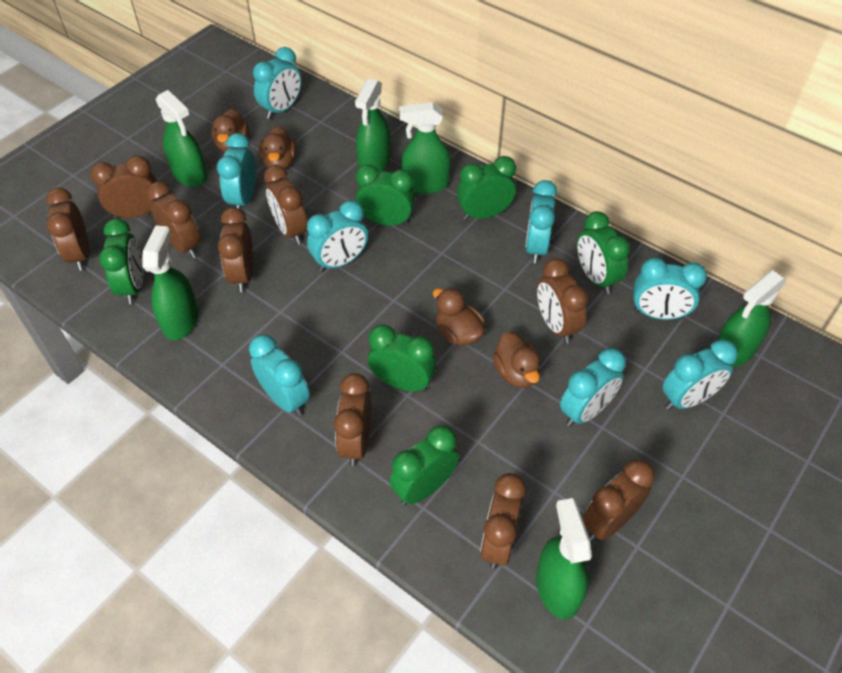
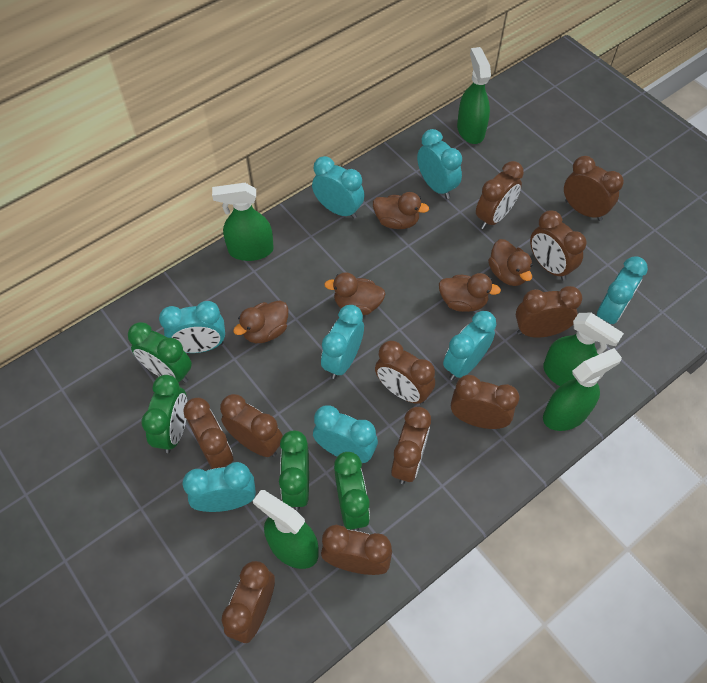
brown clock: [46,188,89,271] [90,155,157,219] [146,181,201,258] [218,207,253,292] [264,165,307,245] [334,373,371,466] [480,473,526,569] [537,258,588,343] [583,459,655,541] = 9 -> [183,398,233,469] [220,394,283,457] [222,561,275,643] [321,525,392,575] [375,341,435,404] [391,407,431,484] [451,375,519,429] [476,161,524,229] [516,286,582,338] [530,210,586,281] [564,156,624,221] = 11
brown duck: [211,109,249,152] [259,126,296,169] [433,287,485,345] [492,331,541,388] = 4 -> [233,300,288,343] [324,272,386,315] [373,192,429,229] [439,273,501,312] [488,239,532,286] = 5
green clock: [99,219,143,304] [356,164,415,226] [368,324,436,392] [389,425,459,505] [457,156,516,220] [577,211,630,294] = 6 -> [128,322,192,383] [141,375,187,453] [279,430,309,510] [334,452,370,531] = 4
green spray bottle: [142,225,198,340] [156,90,207,187] [355,79,390,171] [399,102,451,194] [536,498,592,619] [717,270,787,367] = 6 -> [212,183,274,261] [253,490,319,569] [457,47,491,144] [543,313,624,386] [543,348,622,431] = 5

